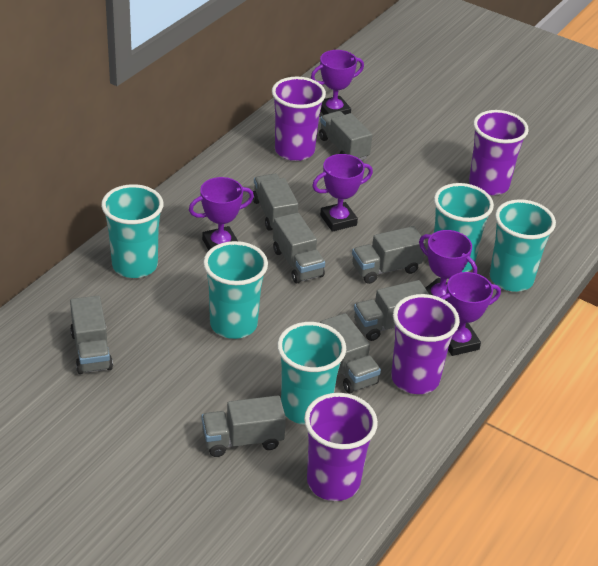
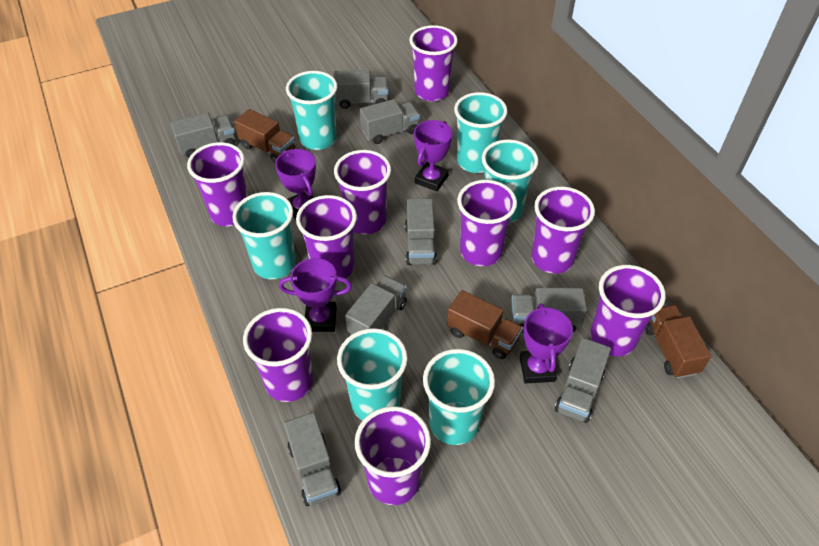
brown truck: none = 0 -> [234,109,295,163] [447,290,523,359] [645,305,711,378] = 3
purple cup: [272,77,326,161] [304,393,378,501] [391,294,460,394] [469,110,529,195] = 4 -> [187,142,248,226] [243,308,313,402] [296,195,357,282] [334,150,391,235] [355,406,431,505] [409,25,458,101] [457,180,517,266] [531,187,595,274] [590,265,666,356] = 9
purple trophy: [189,177,254,250] [311,50,364,115] [312,154,373,232] [419,230,477,301] [440,272,501,356] = 5 -> [275,149,316,220] [279,258,352,332] [414,120,453,191] [520,303,573,384] = 4
turquoise cup: [101,184,163,278] [203,241,268,339] [277,322,346,425] [434,183,494,272] [490,199,556,292] = 5 -> [232,192,296,279] [286,71,337,150] [337,328,408,421] [423,349,495,445] [454,92,508,173] [482,140,538,223] = 6

